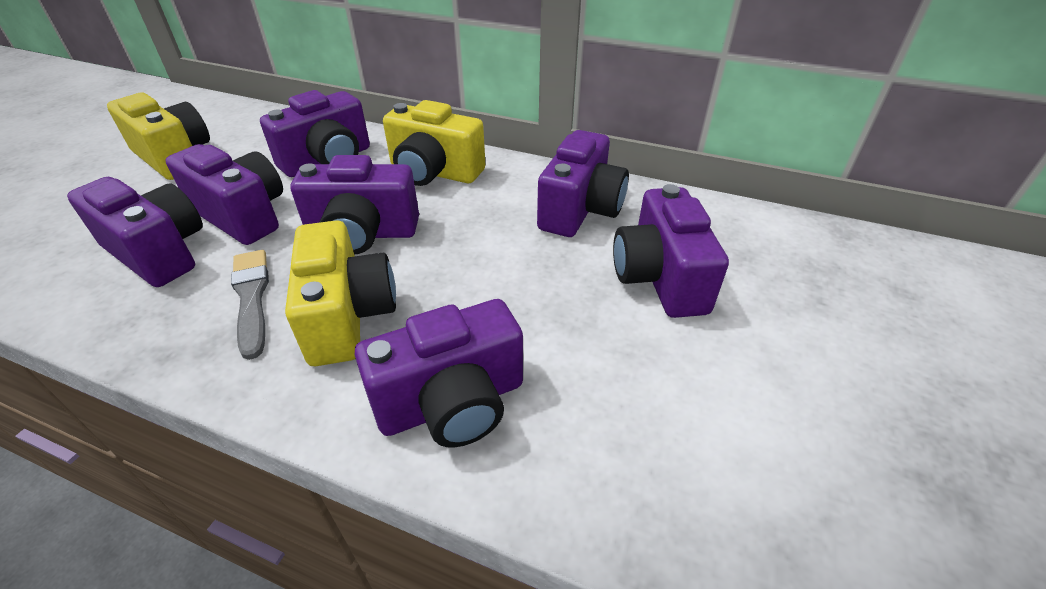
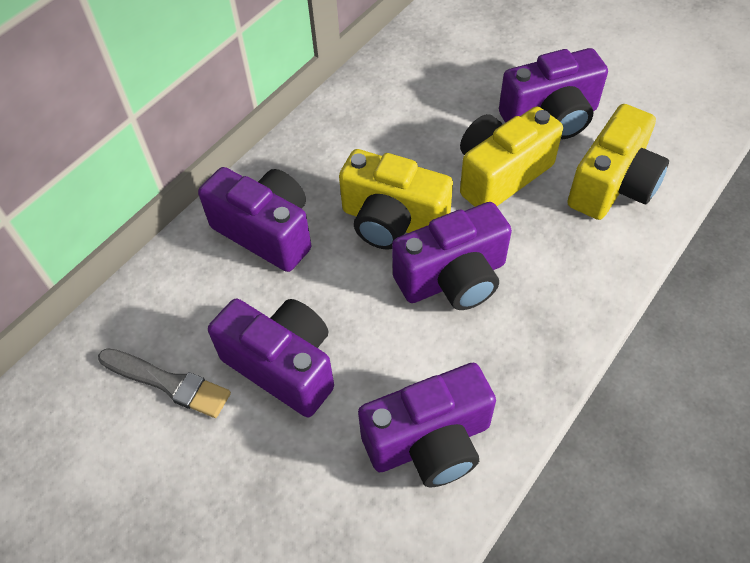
purple camera: [67,177,203,287] [165,144,283,245] [260,90,370,177] [290,155,419,254] [355,299,523,448] [537,130,629,237] [613,184,729,318] = 7 -> [198,167,311,272] [208,299,334,417] [358,363,496,487] [392,202,512,310] [499,48,608,139] = 5

